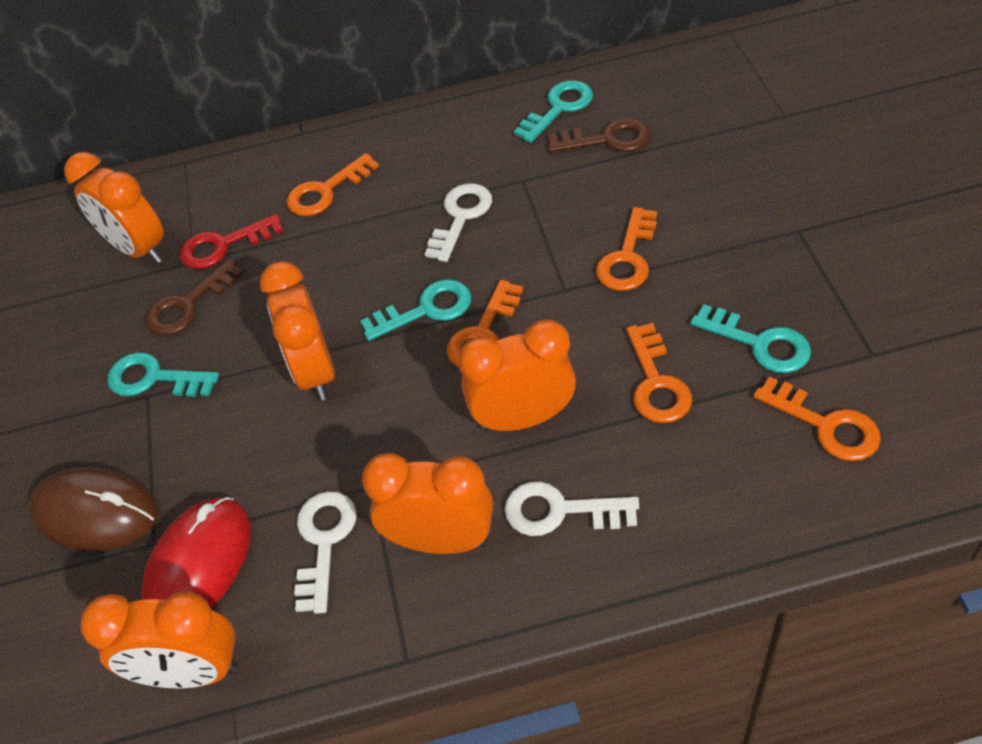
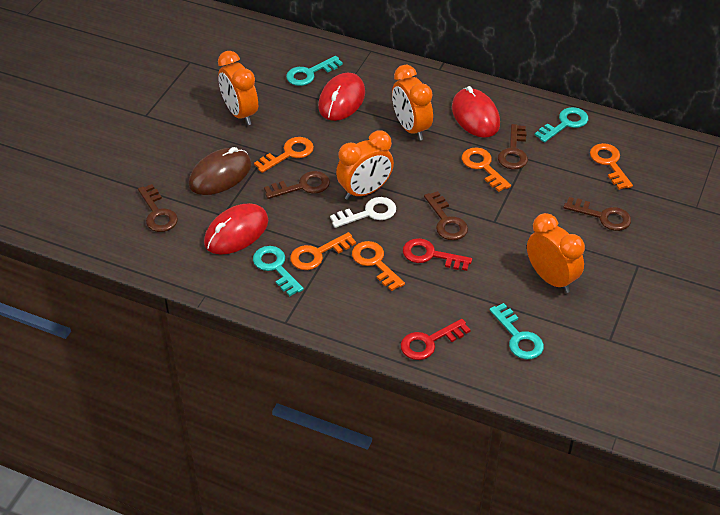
brown key: [145,259,244,336] [548,118,650,153] = 2 -> [138,184,178,232] [264,171,330,199] [424,191,468,240] [498,124,528,169] [563,197,631,231] = 5
orange clock: [64,152,164,263] [81,592,239,688] [260,261,335,401] [362,453,493,554] [458,319,576,432] = 5 -> [218,51,258,125] [336,130,394,200] [392,65,433,141] [527,213,585,293] = 4
red key: [180,214,283,269] = 1 -> [400,319,470,360] [403,238,472,271] = 2
red mouse: [141,497,251,608] = 1 -> [204,203,268,255] [318,73,365,121] [452,86,500,138] = 3
white key: [294,491,357,614] [425,183,492,262] [505,481,639,536] = 3 -> [330,197,396,228] = 1

